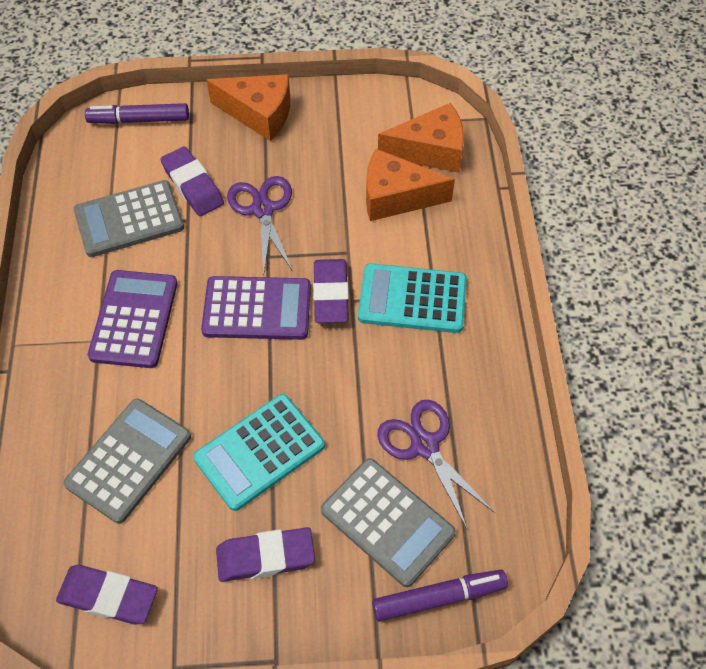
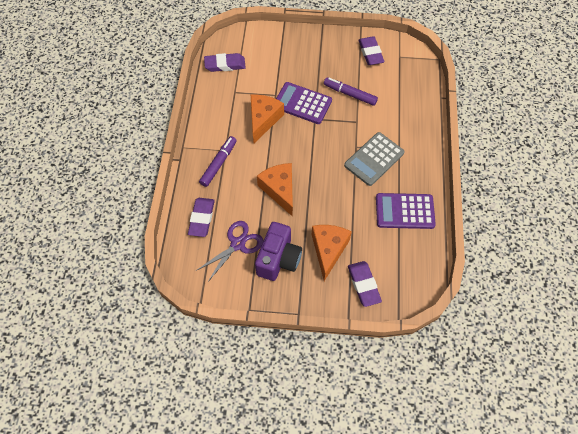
grey calculator: [63,398,191,524] [74,180,184,257] [321,458,456,587] = 3 -> [344,132,405,186] = 1
purple camera: none = 0 -> [255,222,302,281] = 1
purple scissors: [227,176,293,276] [377,400,495,529] = 2 -> [196,221,263,283] = 1
turquoise calculator: [193,394,325,511] [358,263,467,333] = 2 -> none = 0

